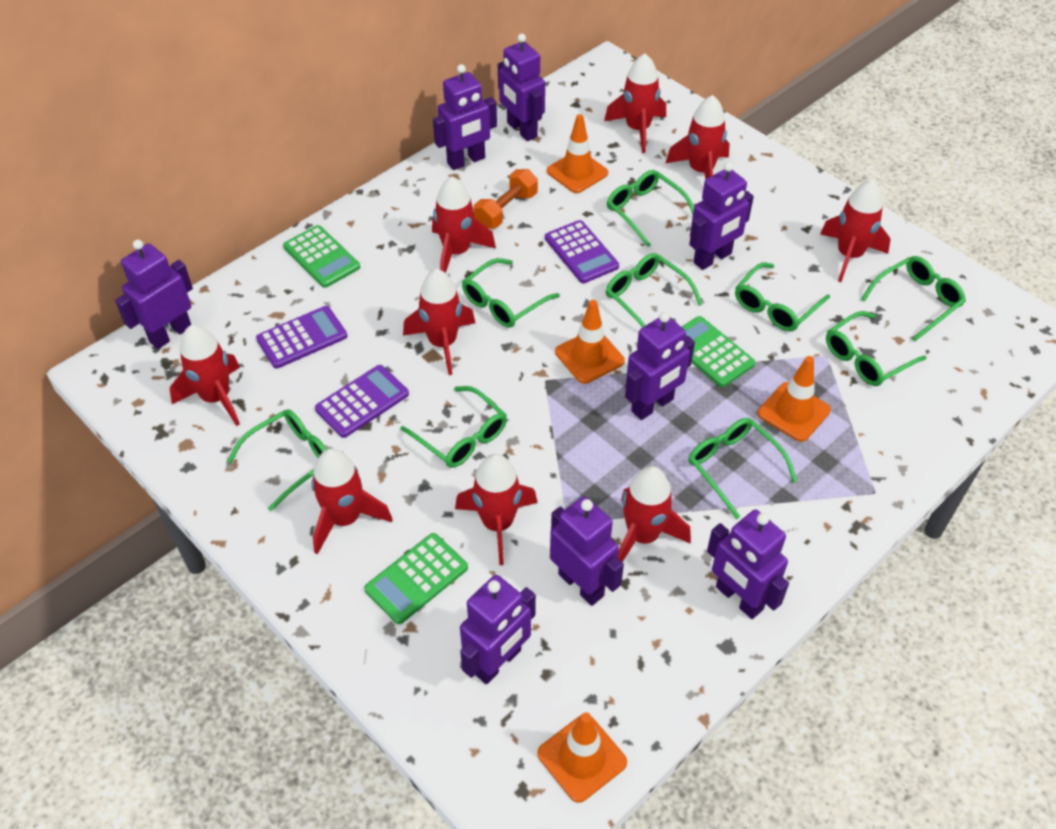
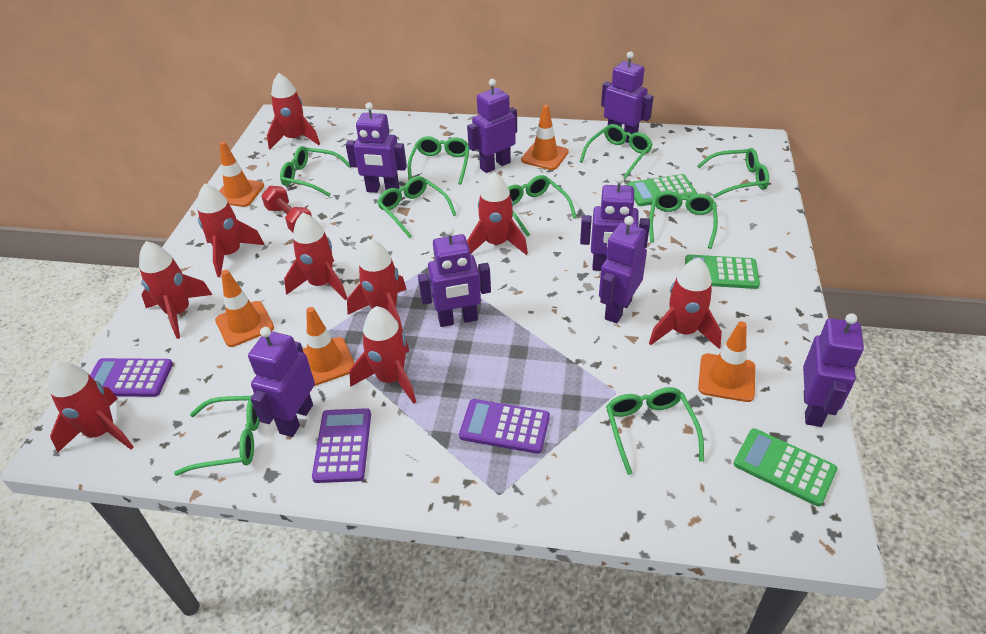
orange dumbbell: [474,169,538,229] = 1 -> none = 0
orange traffic cone: [537,712,627,803] [547,114,608,193] [555,300,625,384] [758,356,831,442] = 4 -> [215,270,274,347] [219,141,264,207] [303,307,354,386] [521,105,569,170] [698,321,755,402] = 5
red dumbbell: none = 0 -> [261,186,312,233] = 1

